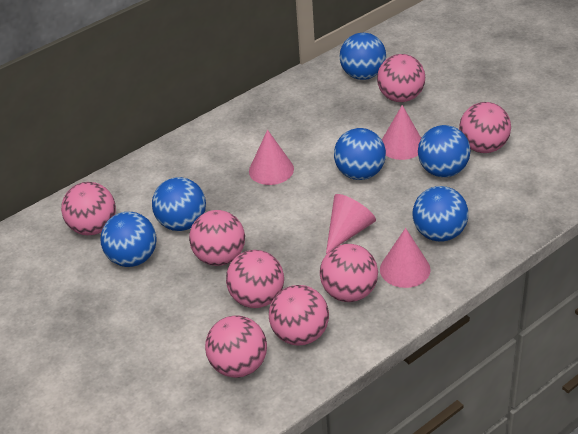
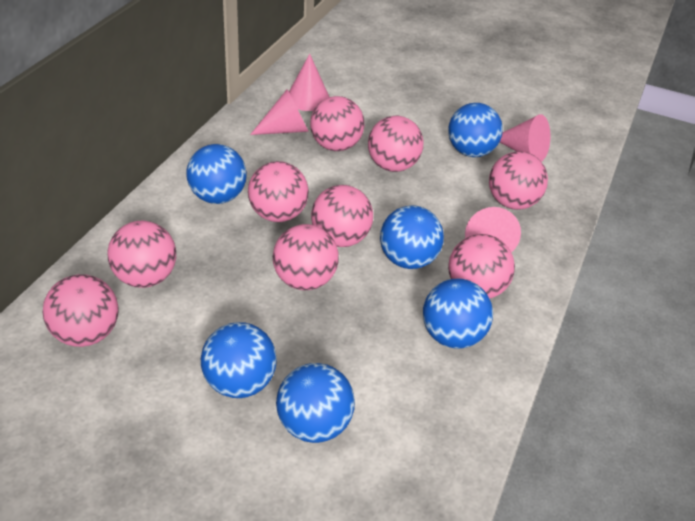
pink ball: [61,182,116,235] [189,210,245,266] [205,315,267,378] [226,250,284,308] [269,285,329,346] [320,244,378,302] [377,54,425,102] [459,102,511,153] = 8 -> [43,274,119,347] [108,221,176,288] [248,161,309,222] [273,224,339,290] [310,96,365,151] [311,185,373,247] [368,116,423,172] [448,234,515,299] [489,151,548,210] = 9

